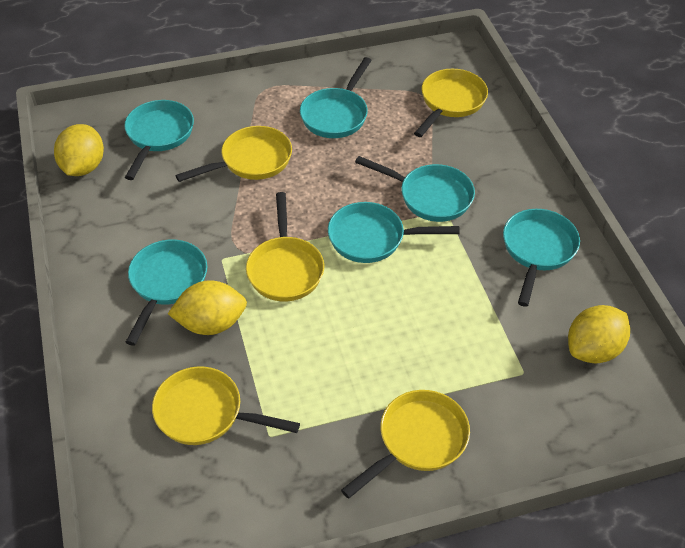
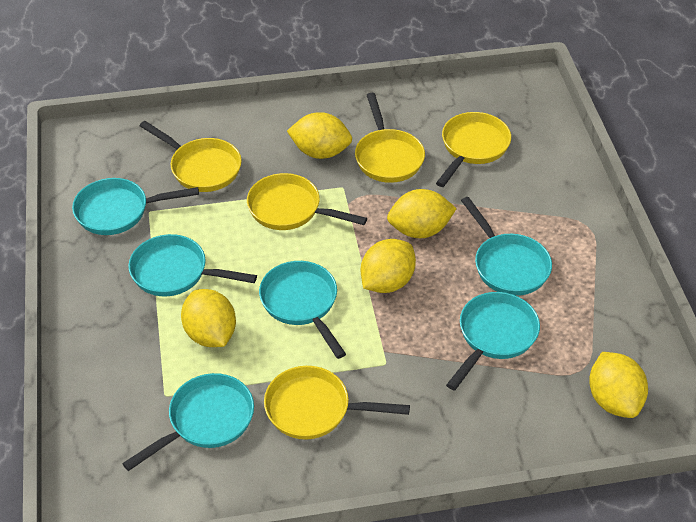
yellow lemon: [54,124,104,176] [168,280,247,335] [568,305,630,364] = 3 -> [181,289,236,347] [287,112,352,159] [361,239,416,293] [387,189,457,238] [589,352,648,418] = 5

